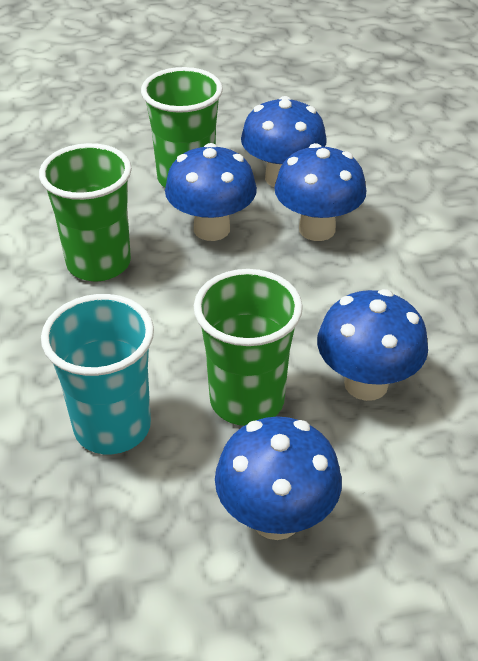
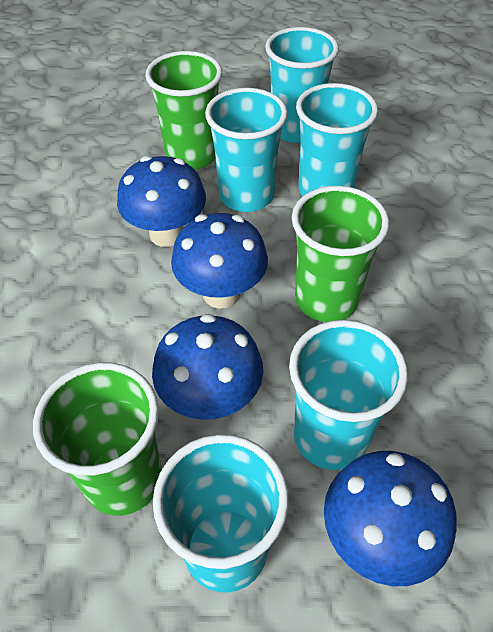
blue mushroom: [165,143,257,241] [215,416,342,540] [241,96,327,187] [274,143,367,241] [317,289,428,401] = 5 -> [117,156,206,247] [152,314,263,420] [171,213,268,309] [324,451,457,586] = 4
turquoise cup: [41,294,154,454] = 1 -> [153,434,289,593] [205,88,288,212] [265,27,339,143] [289,320,408,470] [296,83,378,196] = 5

